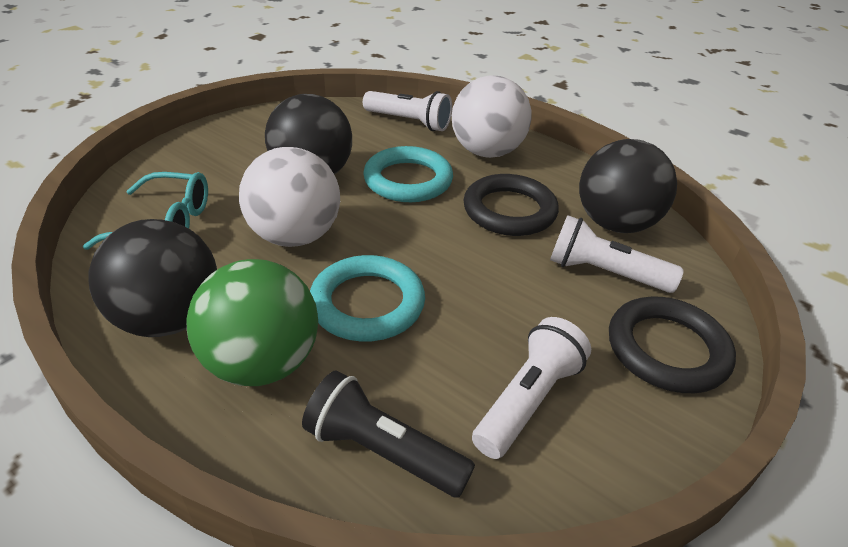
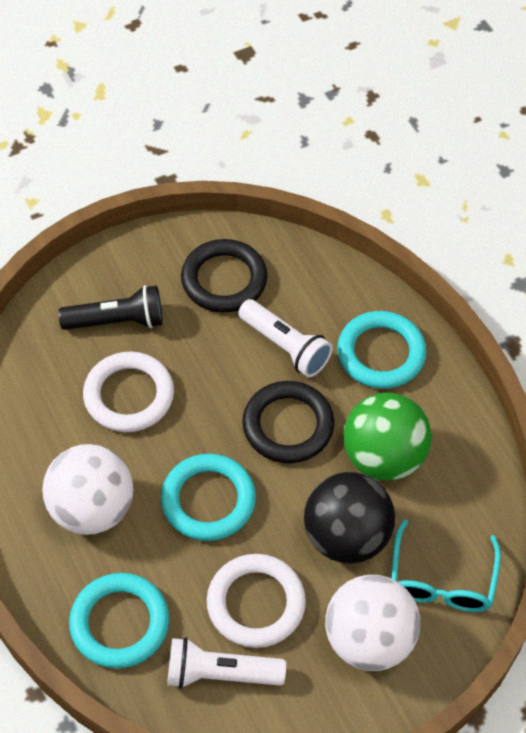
black ball: [89,219,217,337] [265,94,352,175] [579,139,677,233] = 3 -> [304,472,395,564] = 1
turquoise ring: [310,255,425,342] [363,146,453,202] = 2 -> [69,573,169,668] [161,454,256,541] [337,311,427,389] = 3
white flashlight: [363,91,452,131] [472,317,591,459] [550,215,684,293] = 3 -> [167,637,286,689] [238,299,333,377] = 2
white ring: none = 0 -> [83,351,174,432] [207,554,306,648] = 2

